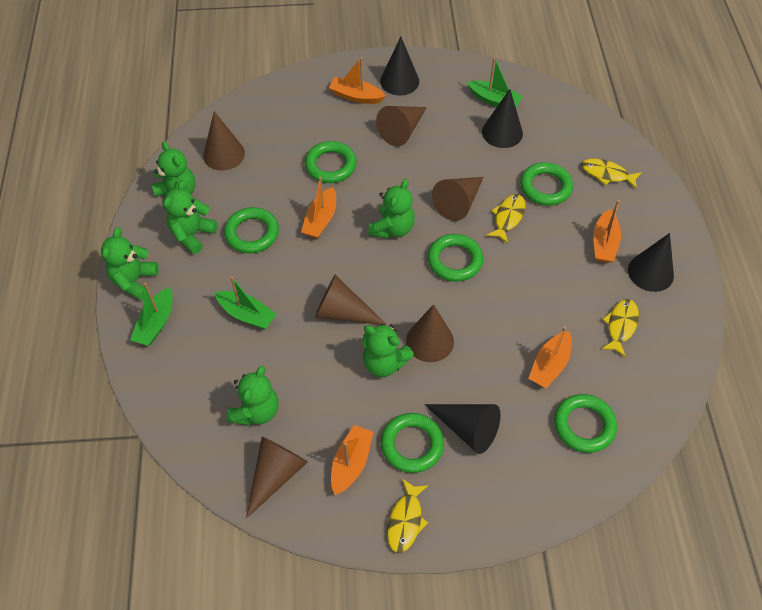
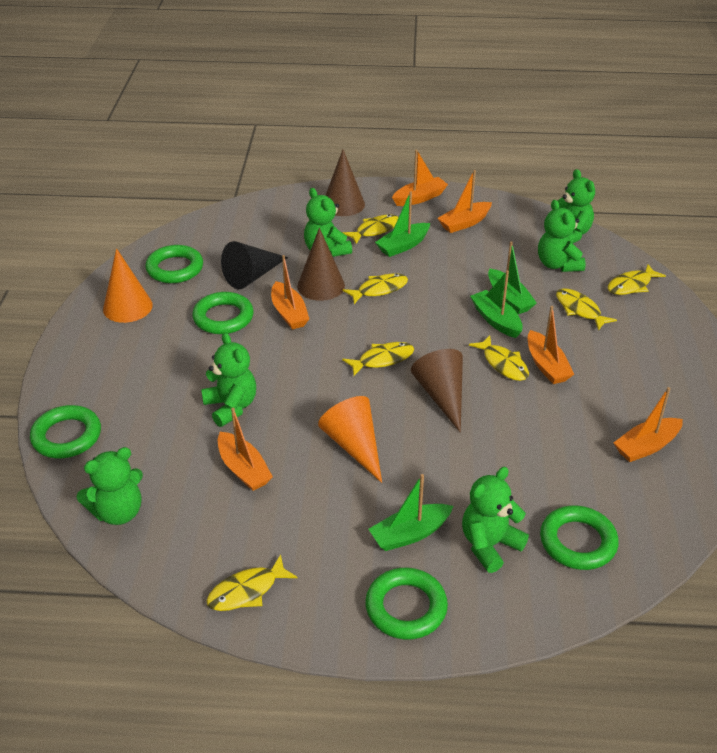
black cone: [380,37,419,95] [424,404,501,454] [482,89,523,148] [628,233,674,292] = 4 -> [221,241,288,289] = 1
brown cone: [203,111,245,171] [246,436,308,519] [315,275,387,325] [376,106,427,146] [406,304,454,362] [432,177,484,221] = 6 -> [297,228,345,301] [325,149,365,216] [411,349,463,433] = 3
green boat: [130,283,173,346] [215,277,277,329] [467,57,523,107] = 3 -> [369,474,453,551] [375,191,430,257] [470,271,523,338] [488,241,537,314] = 4
green ring: [224,207,279,253] [305,141,356,183] [381,413,444,473] [428,234,483,282] [520,162,573,206] [554,394,617,453] = 6 -> [30,405,101,458] [145,245,203,283] [192,292,254,334] [365,568,448,640] [540,506,619,570] = 5
orange boat: [301,177,336,239] [329,57,386,104] [331,425,373,495] [528,326,572,388] [593,200,621,263] = 5 -> [218,408,273,491] [271,255,309,329] [392,150,448,206] [437,170,492,233] [528,306,574,384] [614,387,683,462] = 6
orange cone: none = 0 -> [103,248,153,323] [318,396,382,483] = 2
yellow fish: [387,479,429,553] [487,194,526,243] [582,158,642,189] [601,299,639,357] = 4 -> [207,554,297,611] [342,342,414,376] [343,214,399,244] [343,273,408,304] [469,335,529,381] [556,288,617,331] [608,264,666,295] = 7

